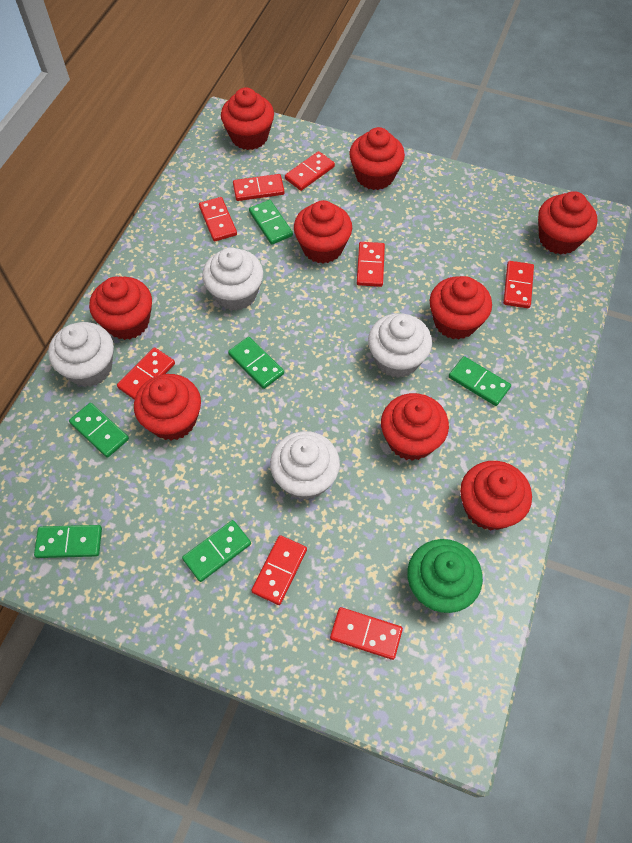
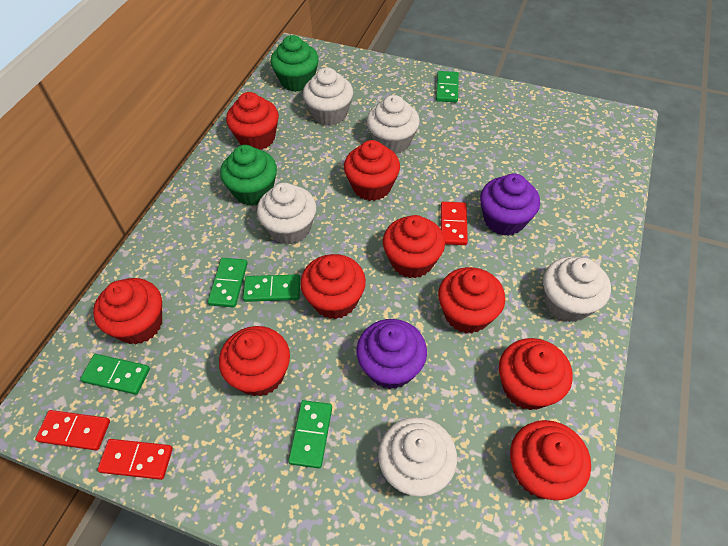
green cupcake: [407,539,483,613] = 1 -> [220,145,277,206] [271,35,319,92] = 2
green domino: [34,525,102,558] [69,403,129,458] [182,520,251,582] [228,337,284,389] [249,200,293,245] [449,356,511,406] = 6 -> [80,354,150,395] [208,258,248,308] [243,274,300,302] [288,400,332,469] [436,71,459,102] = 5
purple cupcake: none = 0 -> [356,319,427,389] [480,173,540,236] = 2
red domino: [117,348,175,400] [199,197,237,242] [233,174,285,201] [251,535,307,605] [285,151,335,191] [330,607,403,660] [357,242,385,287] [503,261,534,308] = 8 -> [35,410,110,451] [98,439,173,480] [441,202,468,245] = 3
white cupcake: [48,322,114,387] [202,247,263,311] [270,431,340,500] [368,313,432,378] = 4 -> [257,183,316,244] [303,67,353,125] [367,95,420,154] [378,417,457,497] [543,256,611,322] = 5

